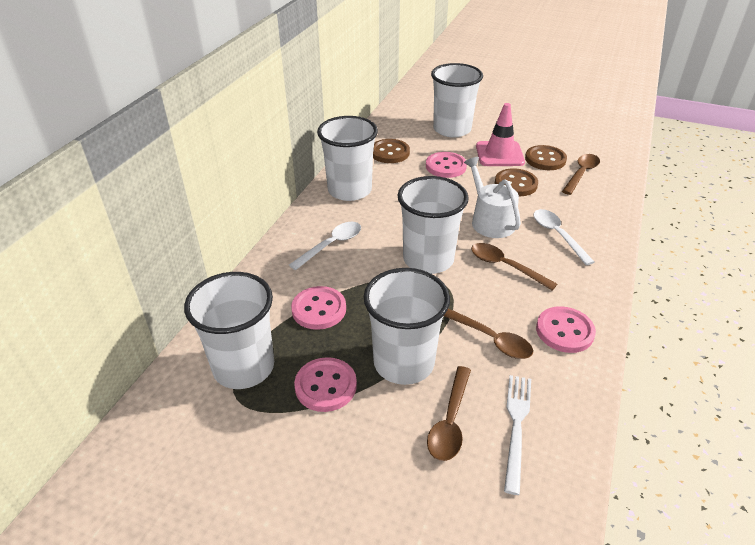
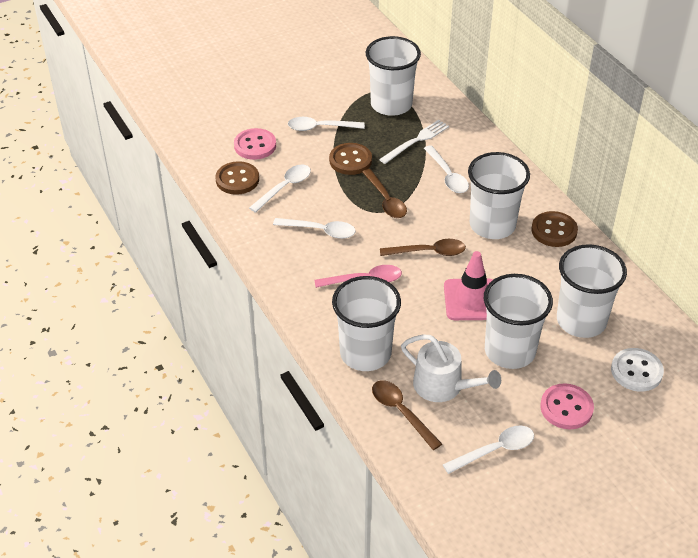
brown spoon: [427,366,471,461] [444,308,533,359] [471,243,557,291] [562,154,600,195] = 4 -> [362,169,407,218] [372,380,442,450] [380,239,466,256] = 3
pink button: [291,286,346,330] [294,357,357,412] [426,152,467,178] [536,306,596,353] = 4 -> [234,128,276,160] [540,383,594,429] = 2
pink spoon: none = 0 -> [314,265,402,288] = 1
white button: none = 0 -> [611,348,664,392] = 1
white spoon: [289,222,361,270] [534,209,594,265] = 2 -> [249,165,311,213] [273,218,356,239] [288,117,365,131] [424,145,469,193] [443,426,534,474] = 5

